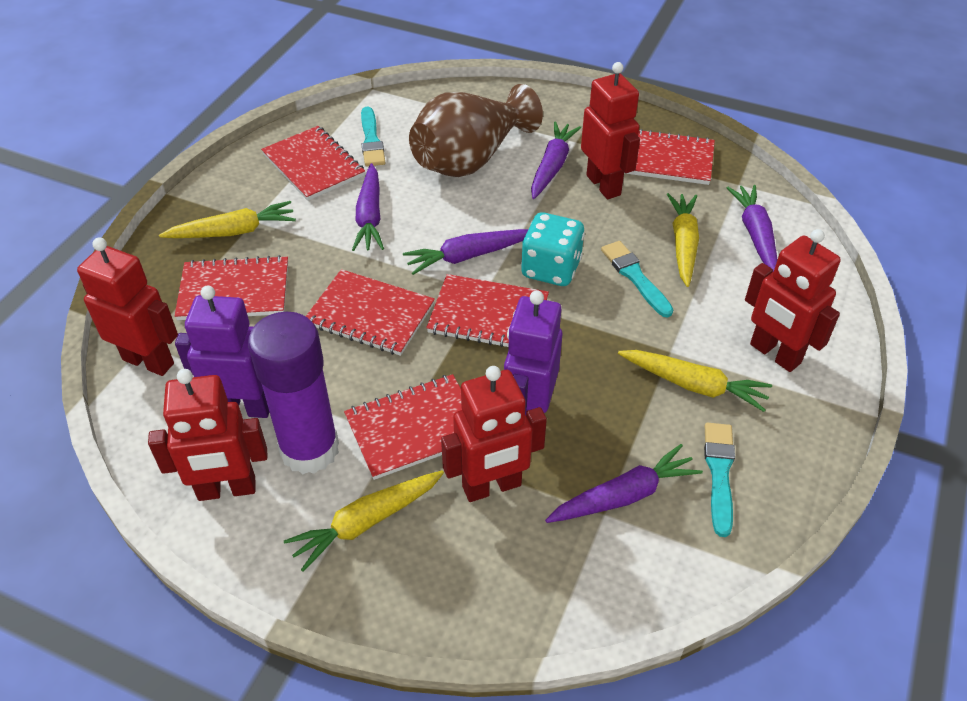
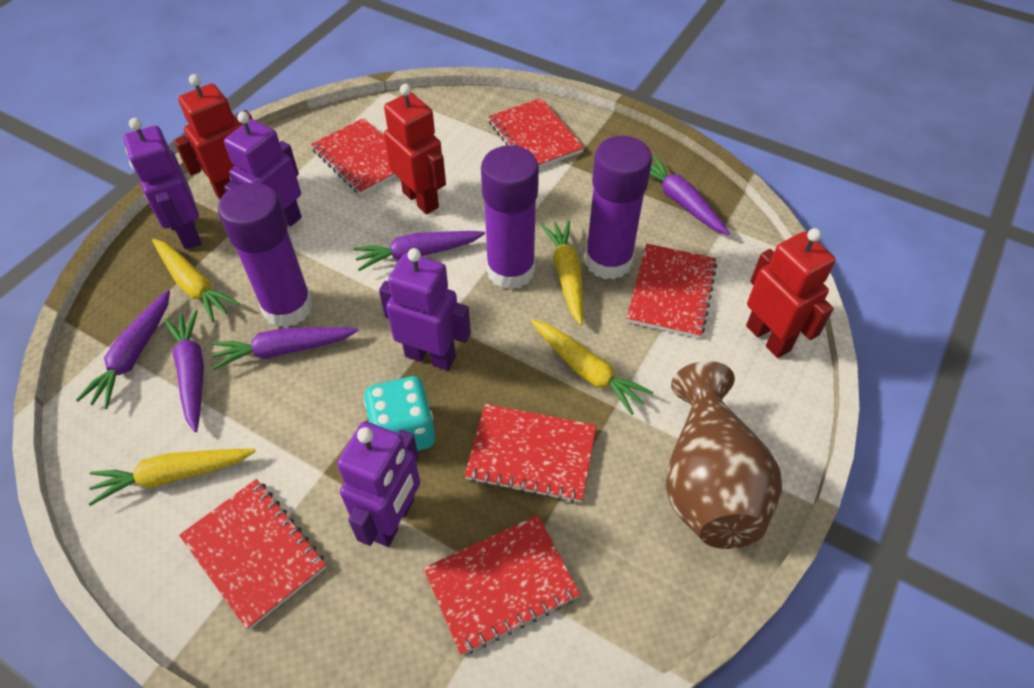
purple glue stick: [248,312,339,474] = 1 -> [218,182,313,327] [481,145,539,290] [585,136,652,280] = 3
purple robot: [175,286,269,418] [504,290,562,415] = 2 -> [123,118,202,249] [224,111,302,227] [337,421,420,547] [379,248,471,371] = 4
red robot: [77,237,178,376] [148,369,267,501] [441,366,547,502] [581,62,640,199] [745,229,841,372] = 5 -> [174,74,252,200] [384,84,446,214] [746,228,836,358] = 3
turquoise brush: [361,107,386,167] [601,241,673,317] [704,423,735,537] = 3 -> none = 0

